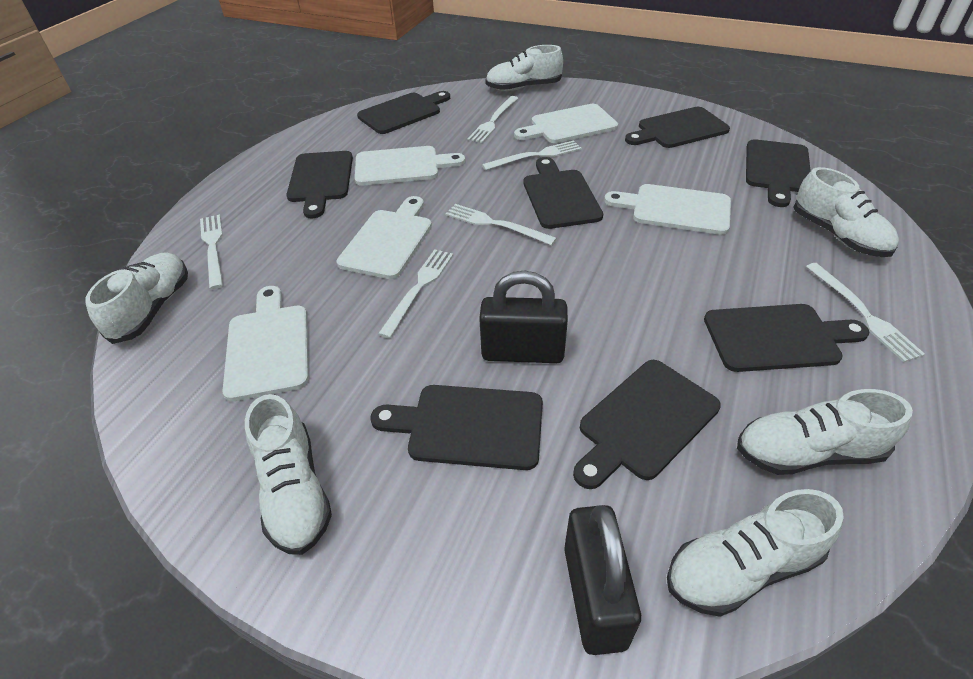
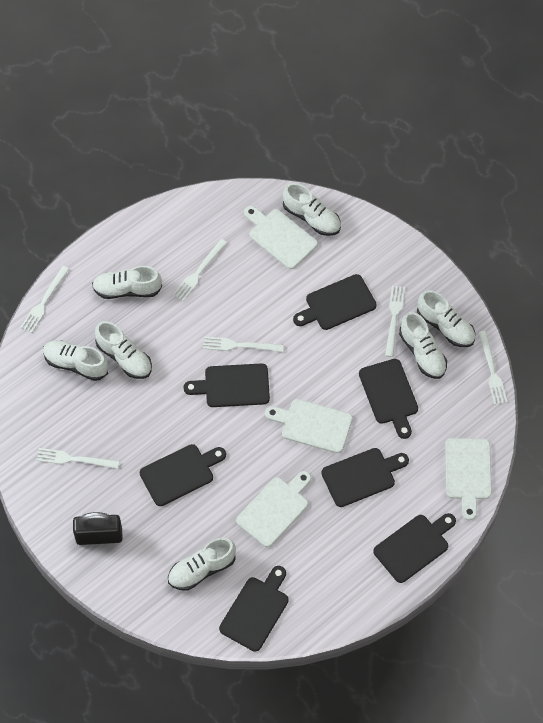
black cutting board: [286,151,353,218] [357,91,450,134] [370,385,543,470] [523,157,603,229] [573,360,721,489] [625,107,730,148] [704,304,869,372] [746,139,811,207] = 8 -> [140,444,226,506] [184,363,270,407] [219,566,288,652] [293,274,377,330] [321,448,409,507] [359,359,418,439] [373,513,456,583] = 7
black padlock: [479,270,568,363] [564,505,641,655] = 2 -> [73,512,122,545] = 1
white cutting board: [223,286,309,401] [336,196,432,279] [355,146,465,186] [514,104,618,143] [604,184,731,235] = 5 -> [236,471,311,547] [244,206,318,269] [265,399,353,453] [445,438,492,520] = 4
white shoe: [85,252,188,344] [245,394,332,555] [485,45,563,91] [667,489,844,617] [737,389,913,475] [794,167,899,257] = 6 -> [43,340,108,381] [92,266,162,299] [95,321,152,379] [168,538,236,591] [283,183,341,236] [399,312,447,379] [417,290,475,347] = 7

